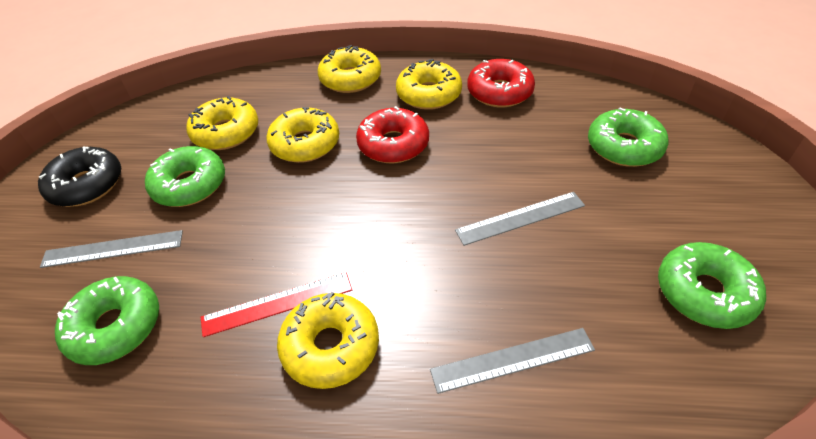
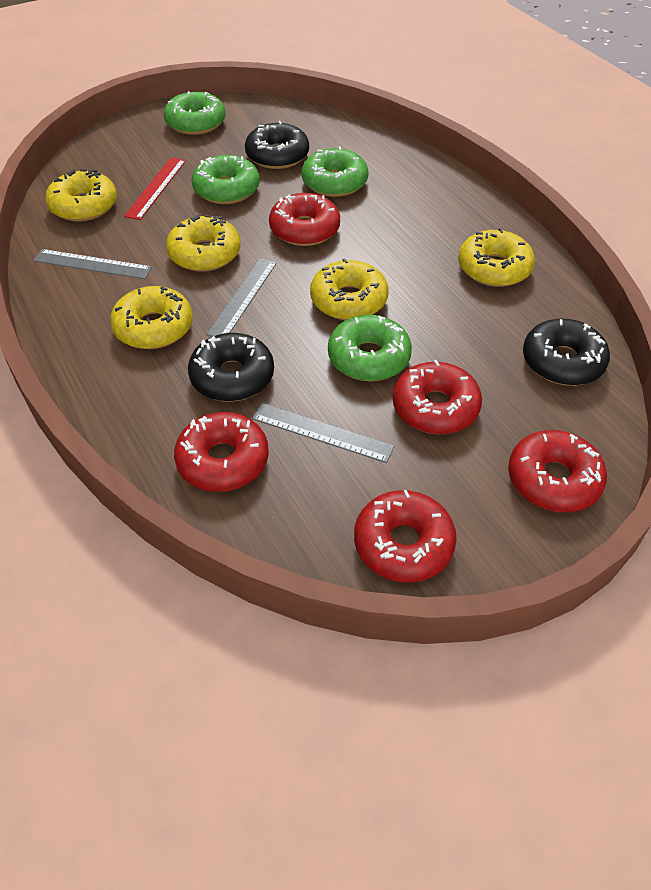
black donut: [38,147,121,207] = 1 -> [188,333,274,402] [245,121,309,169] [523,319,610,386] = 3
red donut: [356,106,429,163] [467,59,535,107] = 2 -> [174,412,269,492] [269,193,340,246] [354,490,457,583] [393,360,482,434] [508,430,607,512] = 5

